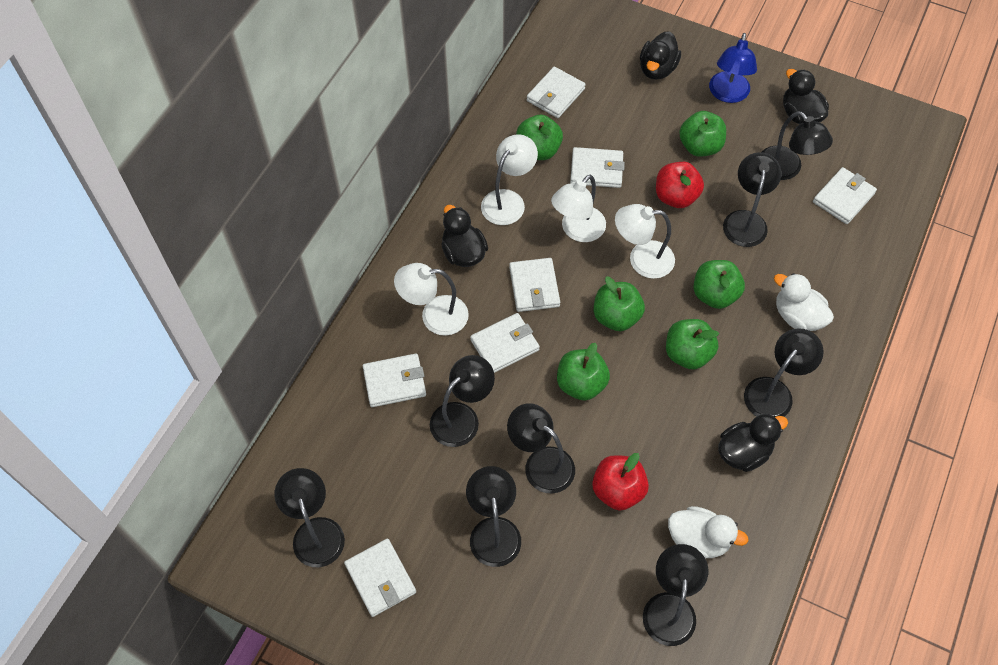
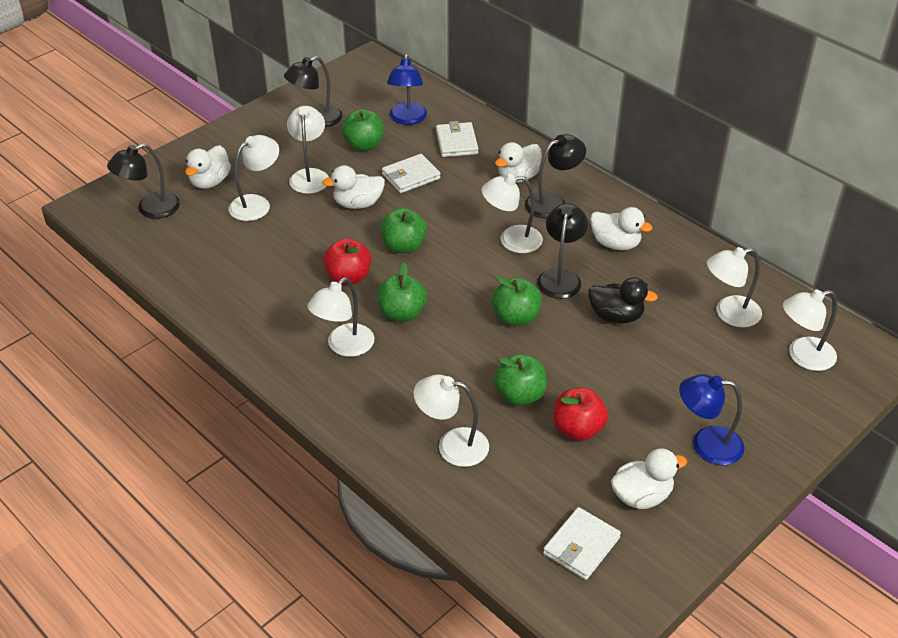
black duck: [441,205,488,267] [640,31,681,80] [718,414,788,472] [783,69,829,125] = 4 -> [588,277,658,324] = 1
black lamp: [274,468,345,567] [430,355,495,447] [466,466,521,567] [507,403,575,493] [643,544,708,646] [723,152,781,247] [744,328,824,417] [761,111,833,180] = 8 -> [107,144,180,219] [284,56,343,127] [525,134,586,218] [537,203,588,299] = 4
blue lamp: [709,33,757,103] = 1 -> [387,54,427,125] [679,374,745,465] = 2
green apple: [516,115,563,160] [557,343,610,401] [593,277,645,331] [666,319,719,369] [679,111,726,157] [693,260,745,309] = 6 -> [342,109,384,151] [377,263,427,322] [380,208,427,253] [492,276,542,326] [494,354,547,406] = 5
white duck: [668,506,749,559] [774,273,834,331] = 2 -> [185,145,231,189] [322,165,385,209] [495,142,542,183] [590,207,653,250] [611,448,687,509] = 5
white lamp: [394,263,469,336] [481,134,538,225] [551,175,606,242] [615,204,675,279] = 4 -> [229,135,279,221] [287,106,329,194] [307,277,374,357] [413,374,489,467] [482,174,543,253] [707,247,762,327] [783,289,837,371] = 7
white wallet: [344,539,416,617] [363,354,426,407] [470,313,540,373] [509,258,560,312] [527,66,586,118] [570,147,625,188] [813,167,877,224] = 7 -> [382,154,441,193] [436,121,478,157] [543,507,621,580] = 3

